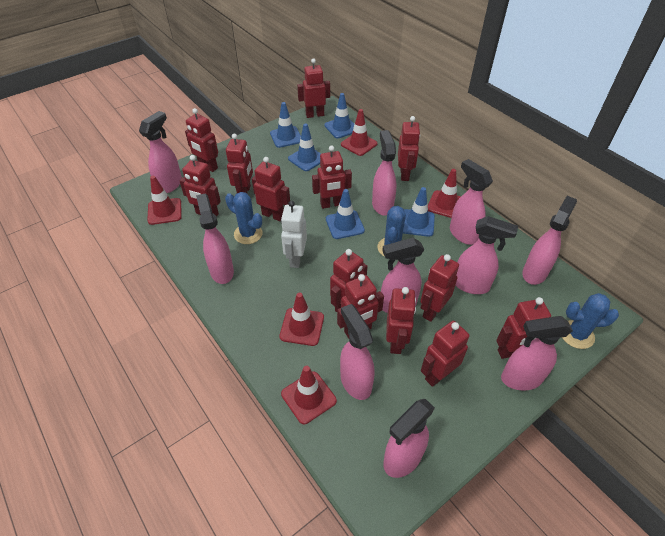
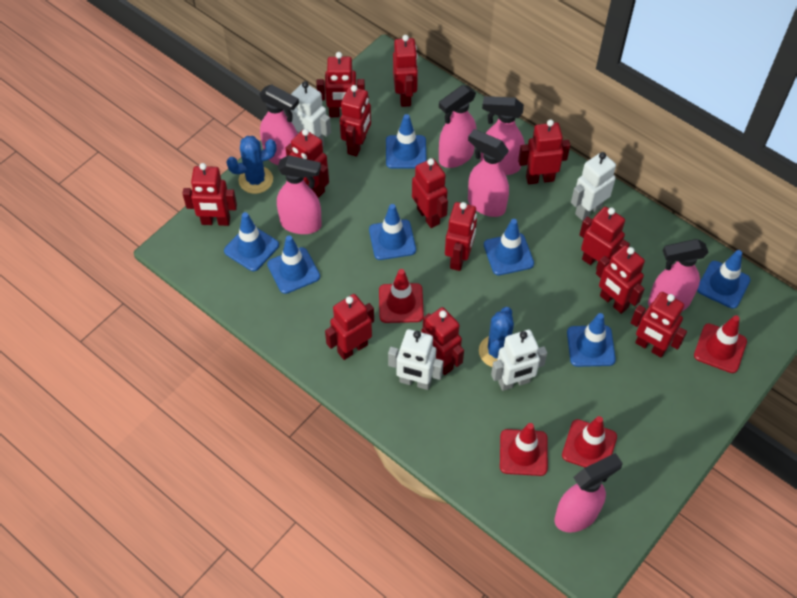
blue cactus: [225,192,263,244] [377,206,406,257] [562,293,619,349] = 3 -> [226,136,276,194] [479,307,514,367] = 2
blue traffic cone: [270,102,301,148] [288,123,321,171] [324,93,354,138] [326,189,365,239] [403,187,435,237] = 5 -> [224,212,279,271] [267,235,320,294] [369,204,416,260] [386,114,427,169] [484,219,534,275] [567,313,616,367] [697,250,751,309] = 7
pink spray bottle: [139,111,182,193] [196,193,234,284] [340,304,375,400] [372,130,396,216] [381,238,424,313] [383,399,435,478] [450,159,493,245] [455,216,518,294] [501,316,573,390] [522,196,577,285] = 10 -> [259,84,299,165] [277,155,322,234] [439,85,476,168] [468,129,509,217] [480,96,525,175] [554,453,623,533] [648,239,709,311] = 7
red traffic cone: [147,176,182,225] [279,292,324,346] [281,366,337,424] [341,109,378,156] [428,169,461,218] = 5 -> [379,269,424,323] [500,423,548,476] [562,416,617,467] [694,315,747,373] = 4
white robot: [281,201,307,268] = 1 -> [291,81,331,146] [388,329,444,390] [491,330,547,391] [571,152,616,221] = 4

